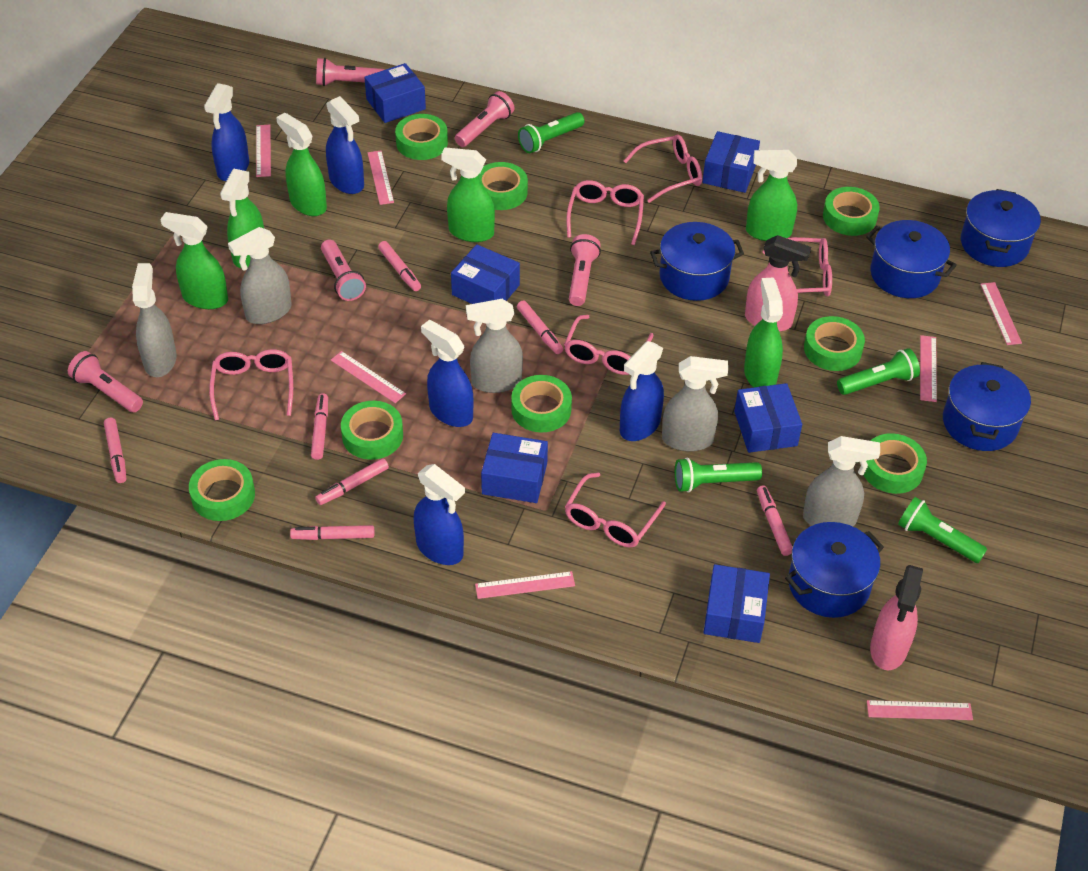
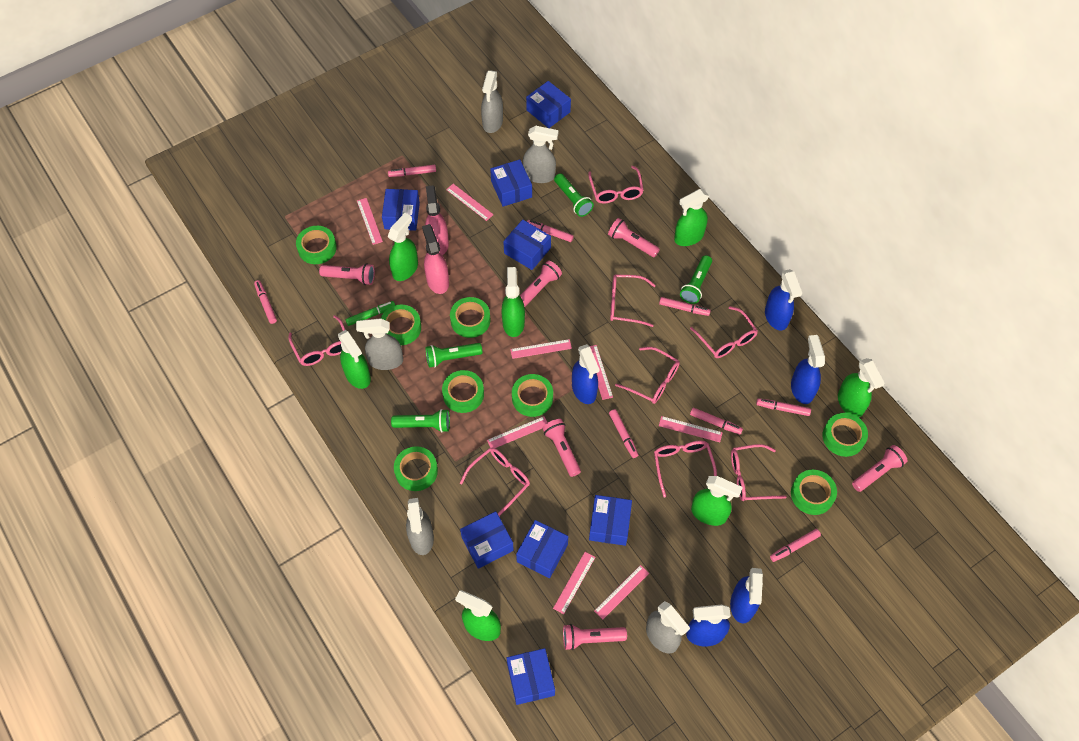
blue box: [364,63,426,123] [451,244,520,304] [481,433,548,503] [702,131,760,193] [704,564,770,643] [734,383,802,453] = 6 -> [382,189,420,231] [460,511,514,569] [490,159,532,207] [503,220,551,270] [507,648,555,705] [516,520,568,578] [526,81,571,128] [589,495,632,546] = 8
blue pot: [650,222,744,301] [785,522,884,618] [866,220,957,298] [943,362,1031,451] [961,189,1041,267] = 5 -> none = 0
green marker: none = 0 -> [345,301,395,326] = 1
green spray bottle: [160,212,228,309] [220,169,264,268] [276,113,327,216] [441,147,495,242] [744,277,783,387] [746,150,797,241] = 6 -> [338,330,371,389] [388,213,418,281] [455,590,501,641] [501,267,525,337] [674,189,709,246] [691,476,743,526] [838,358,885,418] = 7
pink flashlight: [68,351,143,412] [316,58,384,86] [321,240,366,301] [455,91,514,147] [569,234,601,306] = 5 -> [319,263,375,285] [520,260,562,307] [542,419,581,477] [563,624,627,650] [608,218,660,257] [852,445,908,492] = 6
pink glasses: [209,349,293,420] [564,315,653,375] [565,473,666,548] [566,180,644,245] [624,135,702,203] [762,237,832,296] = 6 -> [288,315,345,366] [460,448,530,516] [588,166,644,204] [610,274,656,327] [615,347,680,404] [654,441,717,498] [690,306,758,358] [731,444,787,501] = 8
pink marker: [104,418,126,483] [290,525,374,540] [311,393,328,460] [315,458,389,505] [378,241,421,291] [517,301,563,354] [757,486,793,556] = 7 -> [254,280,277,324] [388,165,436,177] [527,220,574,242] [609,409,638,458] [659,297,711,316] [690,408,743,435] [756,398,811,416] [770,529,821,562] = 8
pink ruler: [256,125,271,177] [331,351,406,403] [368,151,394,205] [475,571,575,599] [867,700,973,720] [920,335,937,402] [980,282,1022,345] = 7 -> [357,198,383,245] [446,184,494,221] [487,416,548,448] [510,339,572,359] [553,552,595,614] [590,345,613,400] [594,565,649,620] [659,416,723,442] = 8

